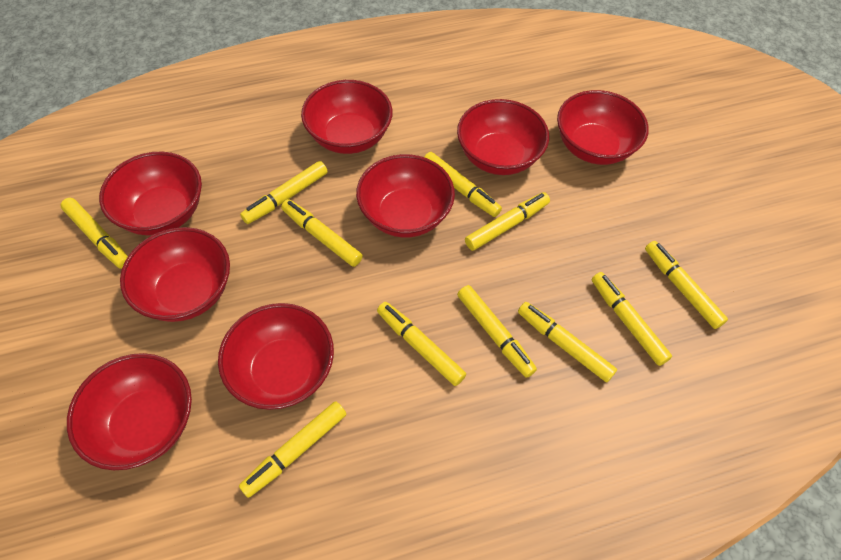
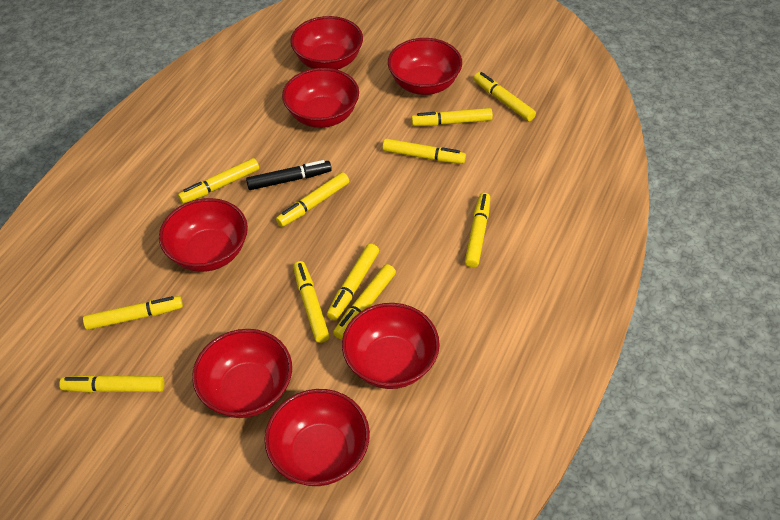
black marker: none = 0 -> [246,160,332,190] = 1
red bowl: [67,353,192,470] [99,152,202,236] [120,227,230,322] [218,303,334,410] [301,80,393,154] [356,154,455,238] [457,99,549,175] [557,90,649,165] = 8 -> [159,198,248,272] [192,329,292,418] [264,389,370,486] [282,68,359,128] [290,16,363,70] [342,303,440,389] [388,38,462,95] = 7

